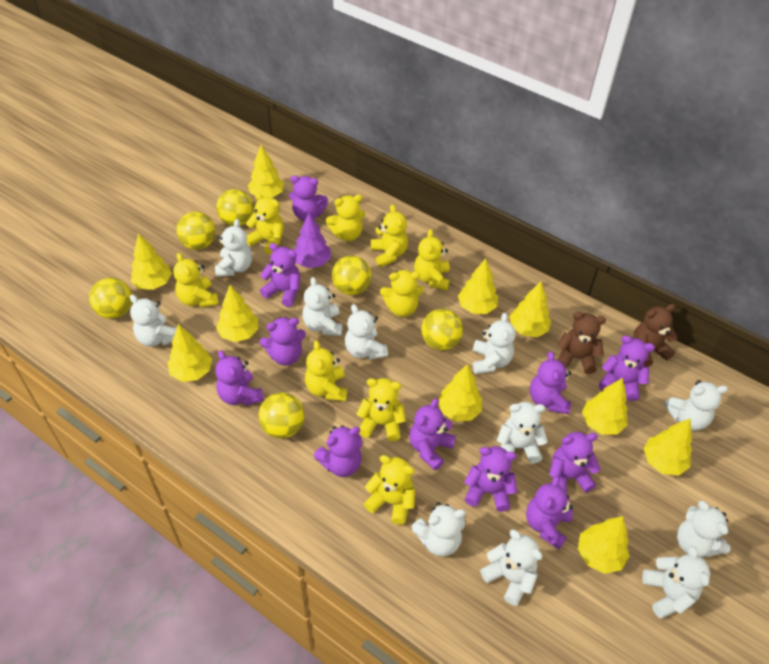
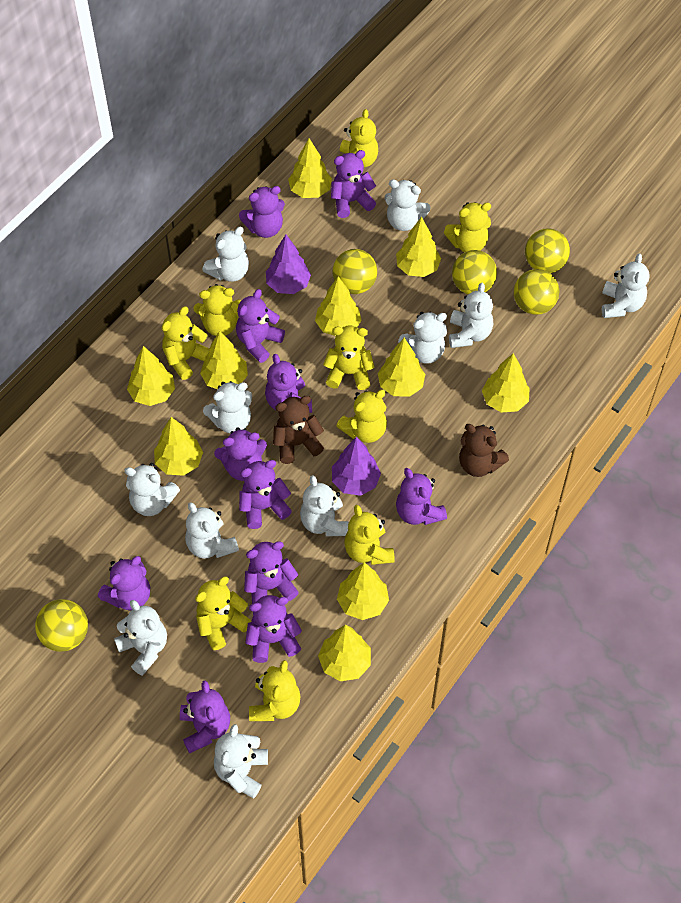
purple tree: [294,213,331,268] = 1 -> [266,234,311,294] [332,436,381,496] = 2
yellow ball: [89,278,132,319] [176,212,216,250] [216,189,254,226] [258,392,305,438] [332,256,371,295] [421,309,463,350] = 6 -> [35,599,88,652] [333,249,377,294] [452,250,497,294] [514,269,559,315] [525,228,570,273] = 5

